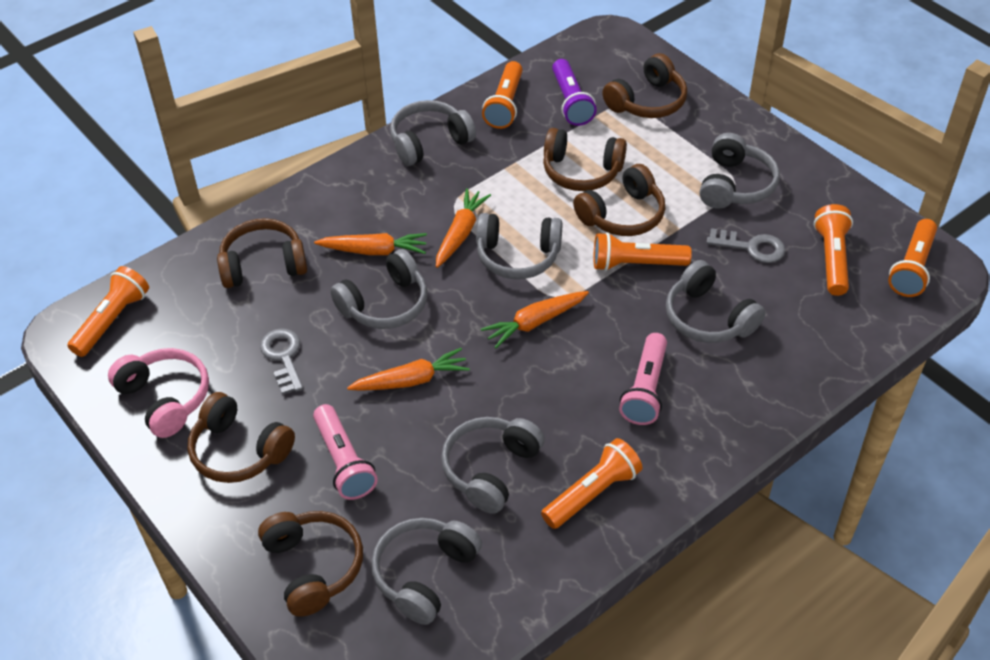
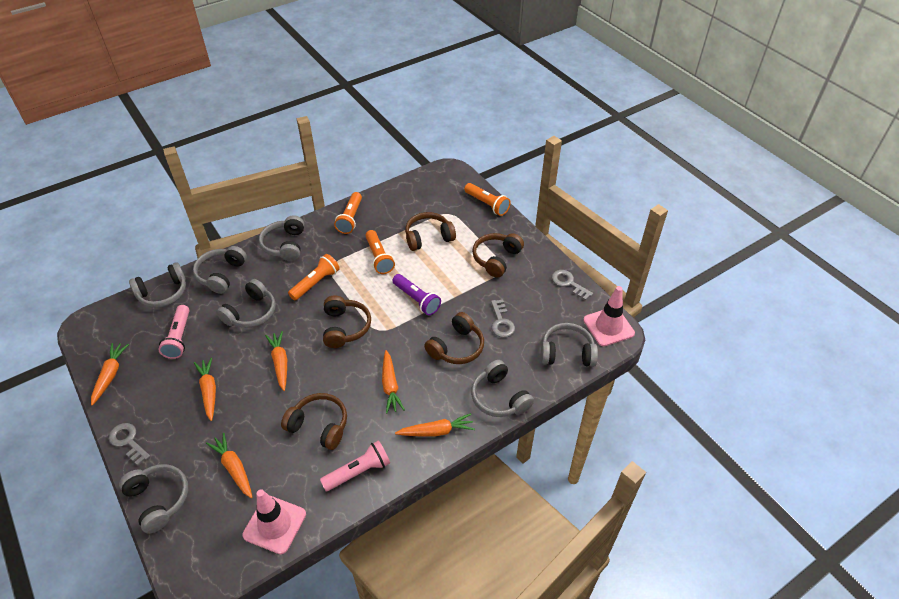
brown headphones: [188,392,295,483] [217,218,307,288] [258,511,363,617] [543,128,627,191] [573,164,665,236] [602,53,687,118] = 6 -> [281,393,347,450] [323,295,371,348] [405,212,456,251] [424,312,484,364] [472,233,524,278] = 5
grey key: [260,328,303,395] [707,228,785,263] = 2 -> [109,423,150,465] [491,299,515,338] [552,270,593,301] = 3
orange carrot: [314,233,427,255] [347,348,470,391] [436,188,491,268] [481,291,589,349] = 4 -> [91,343,129,406] [194,358,216,421] [206,433,252,498] [265,331,287,391] [382,350,405,414] [395,413,475,436] = 6
orange flashlight: [67,266,149,357] [482,61,523,129] [541,438,643,529] [593,232,692,271] [814,204,853,296] [888,219,937,297] = 6 -> [288,254,340,300] [334,192,362,234] [365,230,395,274] [464,183,511,216] = 4
pink headphones: [108,348,209,438] = 1 -> none = 0
pink traffic cone: none = 0 -> [242,489,306,554] [583,286,635,346] = 2

